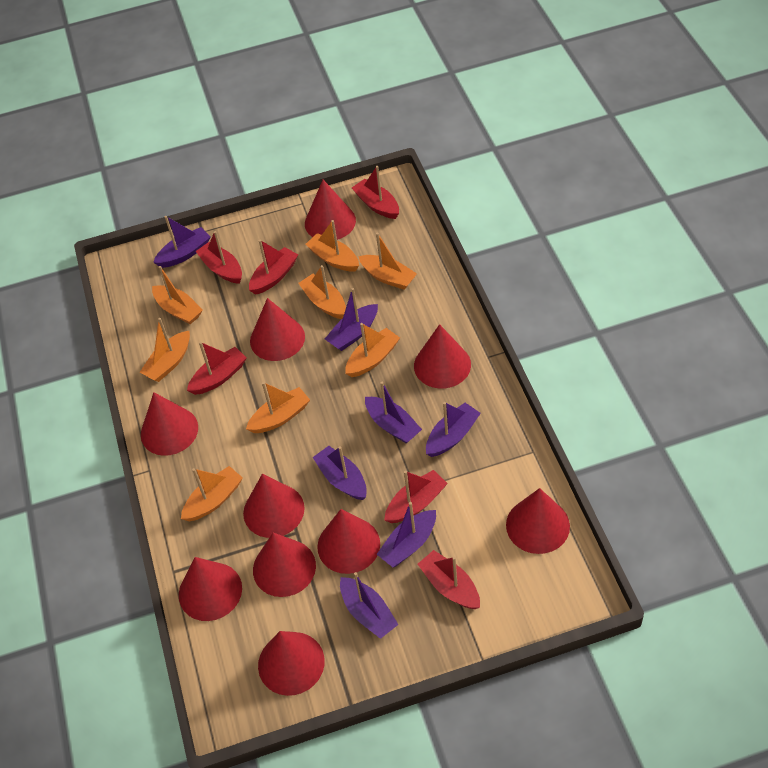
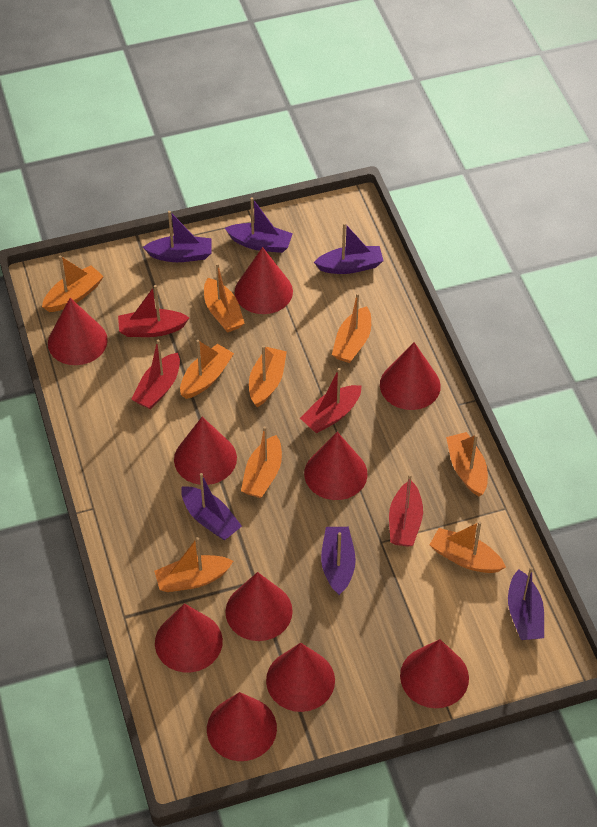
orange boat: [140,318,190,382] [152,266,203,324] [181,466,243,521] [246,382,310,433] [298,265,346,319] [305,220,359,272] [345,323,400,377] [358,233,417,290] = 8 -> [42,255,104,312] [154,537,234,592] [180,340,234,399] [204,263,245,333] [241,426,282,498] [249,345,287,407] [332,293,371,363] [430,521,506,573] [446,432,488,496] = 9
purple boat: [153,216,211,268] [312,446,367,500] [325,288,378,351] [340,572,399,639] [365,382,422,444] [377,502,436,567] [426,402,481,457] = 7 -> [143,211,211,262] [181,473,242,540] [225,197,293,253] [314,223,383,274] [321,527,356,595] [508,567,544,640] = 6
red boat: [187,342,247,395] [196,231,242,284] [249,240,298,295] [352,166,399,219] [384,470,448,523] [418,550,480,609] = 6 -> [118,285,189,337] [131,339,180,409] [300,368,362,433] [389,474,423,547] = 4

